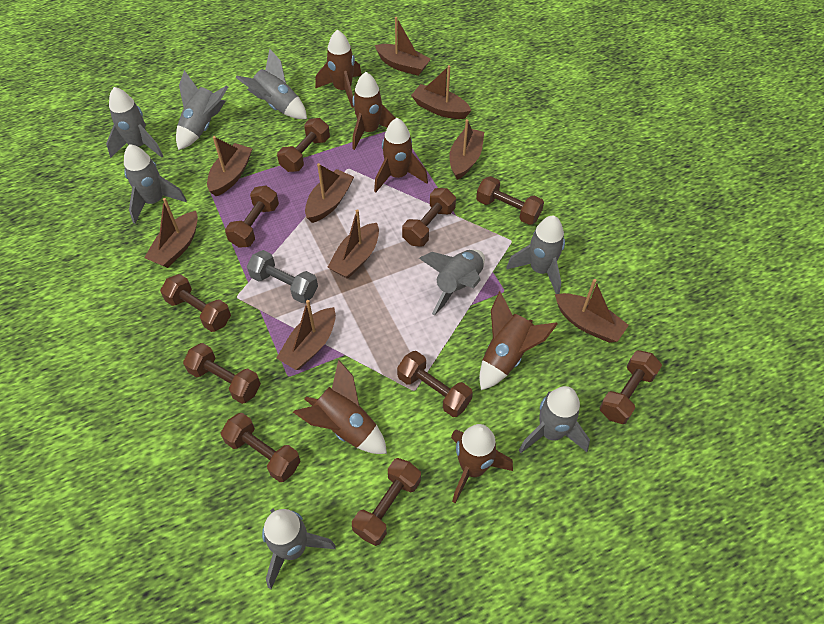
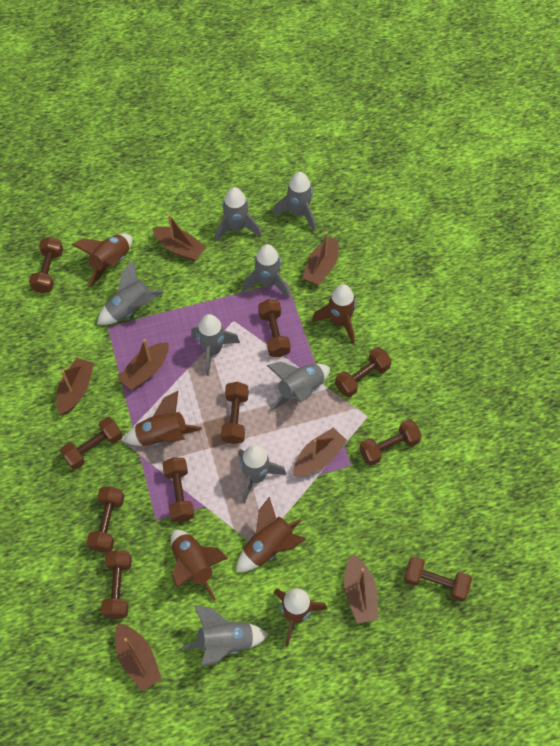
brown boat: [144,198,198,268] [207,136,253,196] [277,300,336,370] [305,163,354,223] [328,209,379,279] [375,17,431,76] [411,65,471,119] [449,119,484,180] [555,279,629,343] = 9 -> [56,358,94,414] [115,623,162,691] [118,339,169,390] [153,214,206,261] [294,427,347,476] [302,232,339,286] [344,554,378,624] = 7
grey dumbbell: [247,250,318,303] = 1 -> none = 0

